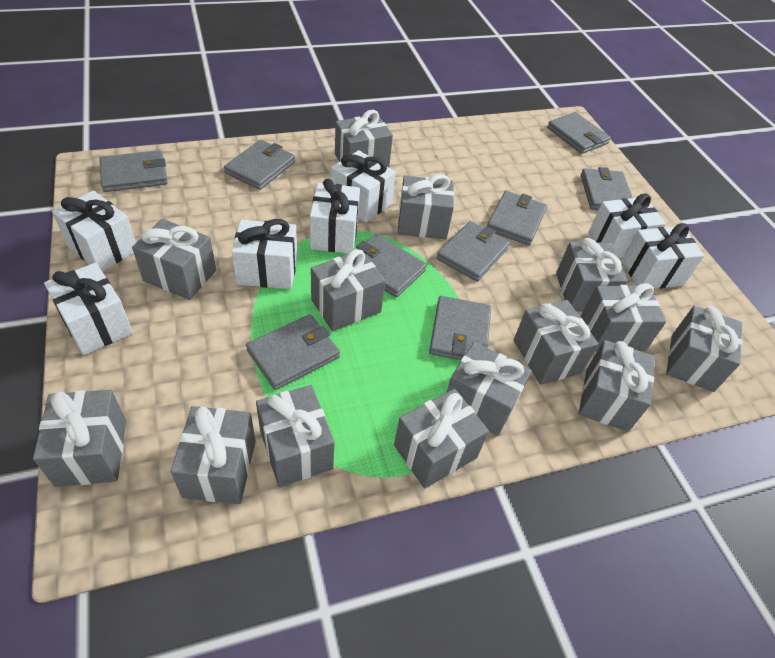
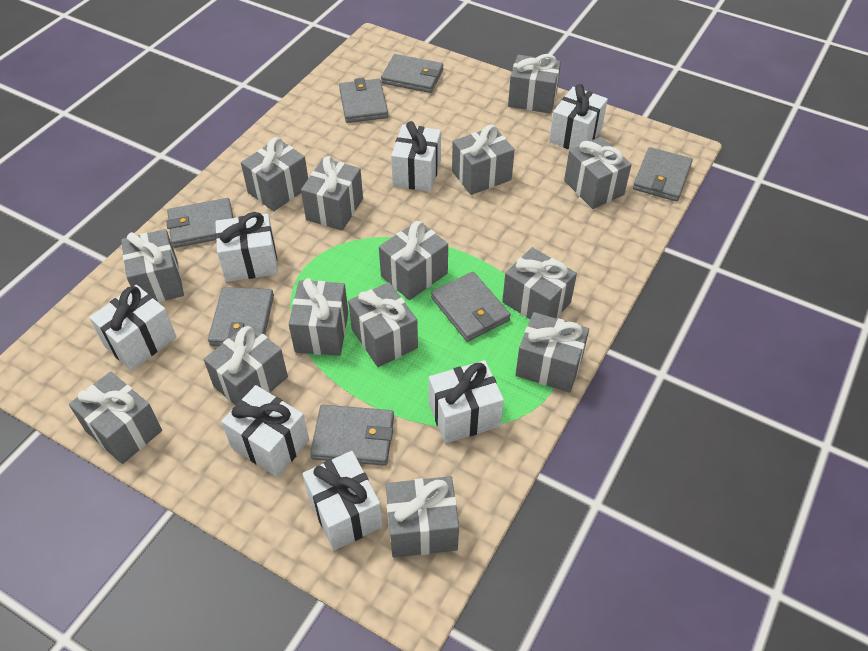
grey wallet: [99,150,168,192] [224,140,295,190] [246,314,340,390] [356,234,427,297] [429,296,491,360] [436,221,510,282] [487,191,547,245] [547,112,611,154] [581,167,633,210] = 9 -> [166,198,233,248] [208,287,274,346] [310,405,394,466] [339,78,388,123] [381,54,443,93] [431,272,511,342] [633,147,693,202] = 7

